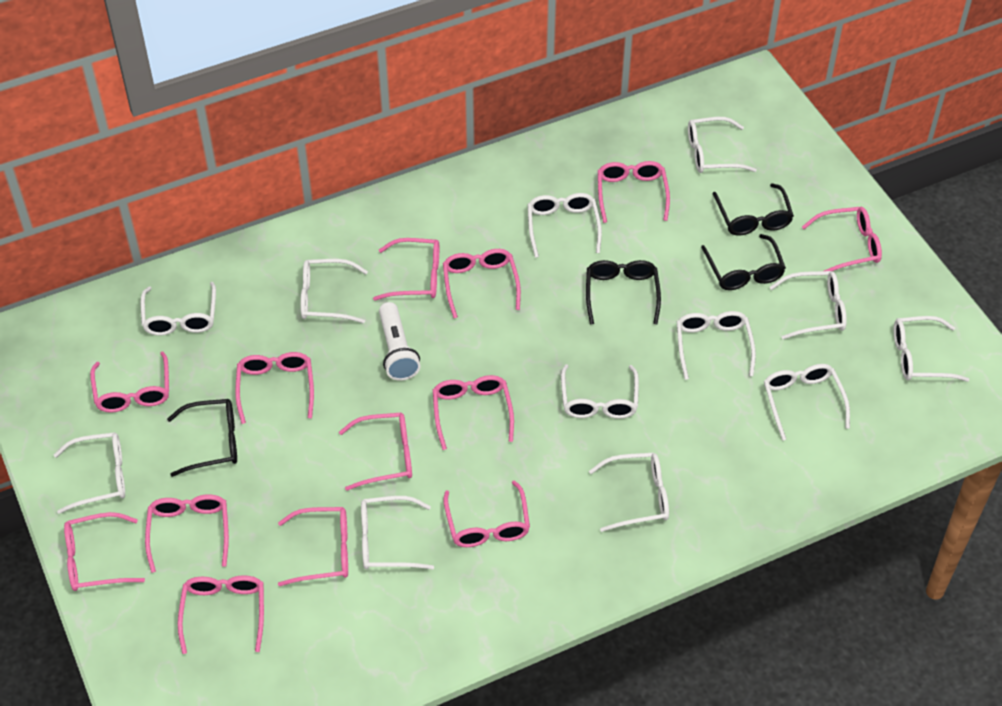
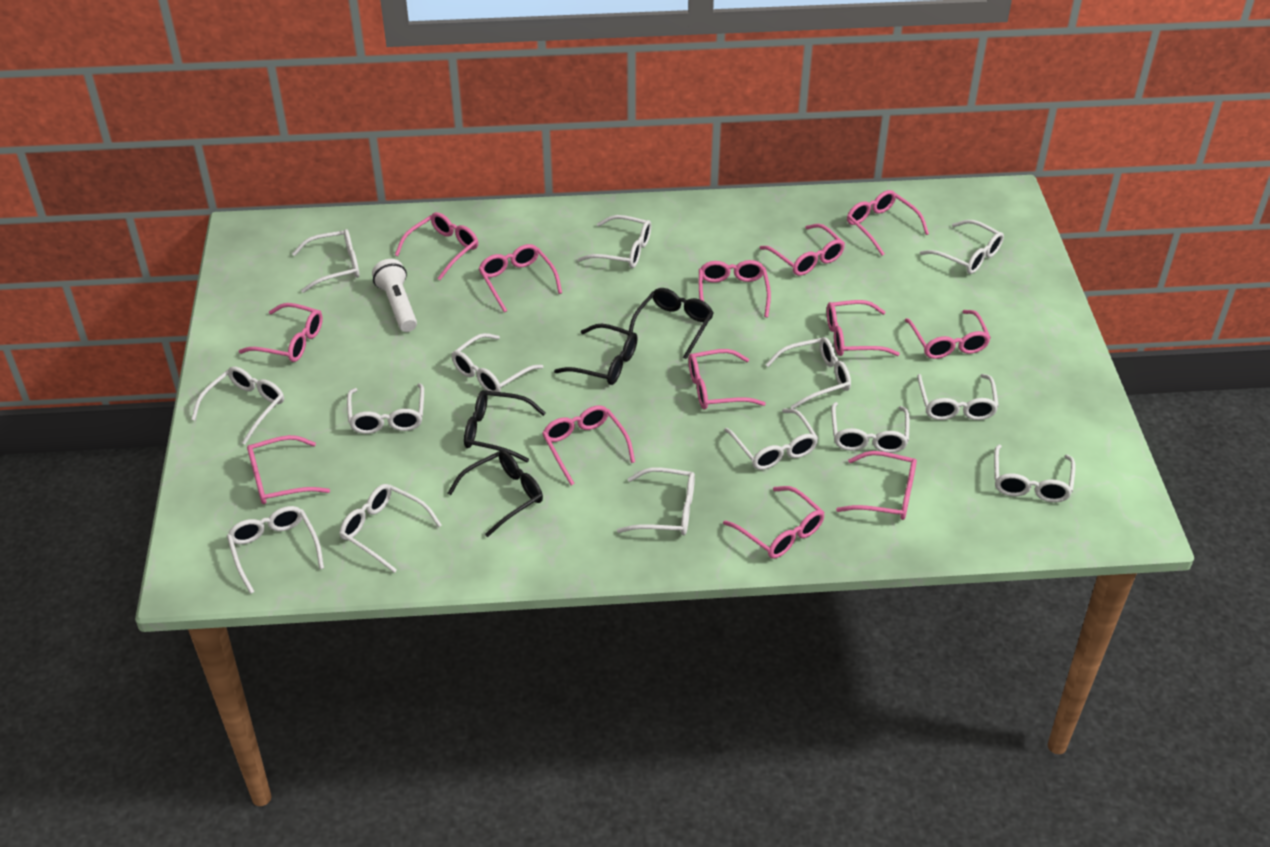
white glasses: [54,432,125,514] [140,282,216,336] [300,259,368,323] [361,496,434,569] [528,193,602,258] [561,364,639,419] [589,453,669,532] [677,311,756,380] [688,117,757,173] [764,364,850,441] [770,271,847,339] [894,316,970,382] = 12 -> [191,366,284,444] [227,506,324,594] [292,229,359,293] [340,484,442,573] [347,383,424,434] [451,333,543,392] [578,215,651,268] [617,467,695,535] [724,408,818,470] [765,337,851,409] [831,402,910,453] [917,374,999,420] [920,220,1004,274] [994,445,1075,503] = 14

